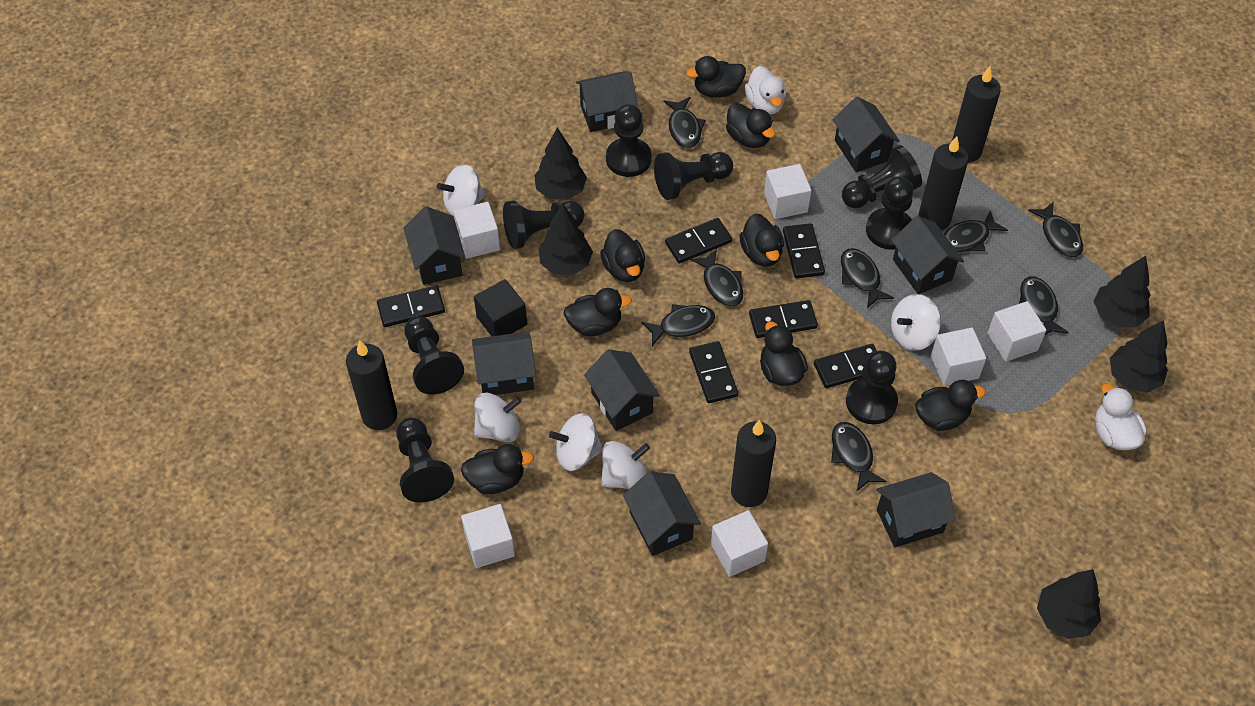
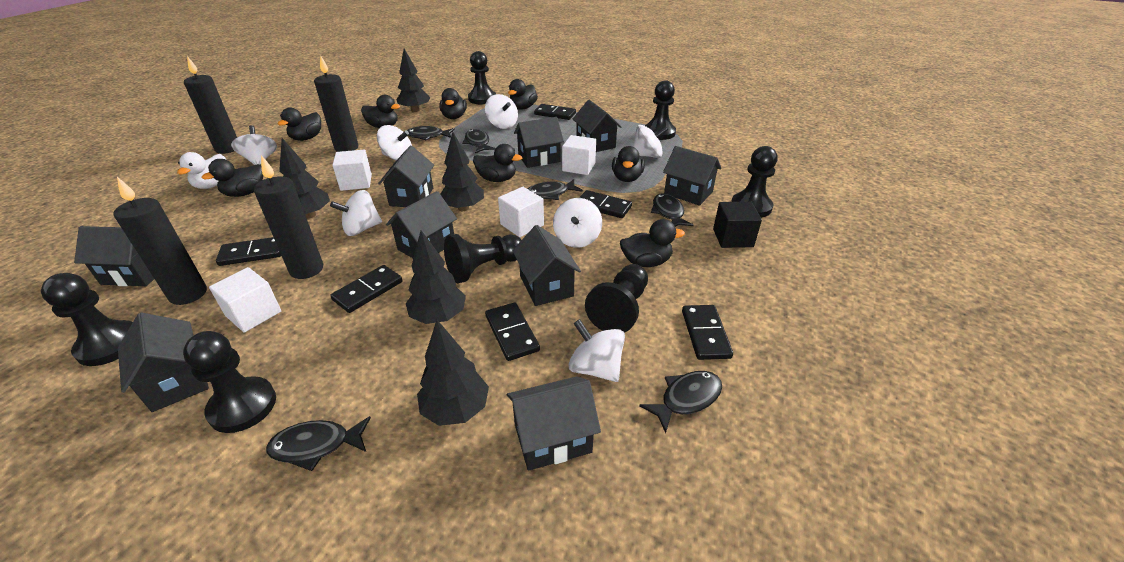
black fish: [641,304,715,346] [663,97,706,148] [690,249,743,307] [831,422,886,492] [841,248,894,308] [944,211,1008,252] [1019,276,1069,336] [1028,201,1083,257] = 8 -> [266,416,371,471] [407,126,455,140] [462,129,496,153] [527,179,583,200] [639,371,722,433] [651,193,694,227] = 6
black house: [403,206,466,285] [472,331,536,395] [576,71,638,132] [584,349,660,431] [623,471,701,556] [832,96,900,172] [876,472,956,547] [891,216,964,294] = 8 -> [74,226,154,286] [118,313,209,412] [378,146,434,207] [386,191,457,258] [507,376,601,471] [512,225,581,306] [514,117,564,168] [573,100,621,152] [663,146,721,206] = 9
black pawn: [396,417,454,502] [404,316,464,395] [503,200,584,249] [606,104,652,177] [654,152,733,200] [842,145,922,208] [846,351,898,424] [866,176,914,250] = 8 -> [41,273,133,366] [183,331,276,433] [444,234,521,283] [468,51,496,104] [585,264,648,333] [645,80,676,140] [731,146,778,218] = 7
white cube: [453,202,500,259] [461,504,515,568] [711,510,768,577] [764,164,812,219] [931,327,986,386] [987,301,1046,362] = 6 -> [209,267,281,333] [332,150,372,191] [498,187,544,237] [562,135,596,175] = 4
white duck: [745,66,786,114] [1095,383,1147,450] = 2 -> [177,152,226,189] = 1
white spinning top: [437,165,485,216] [474,393,521,442] [549,413,603,471] [601,441,650,489] [891,294,941,351] = 5 -> [231,125,277,165] [330,190,382,236] [377,125,412,160] [485,94,518,129] [553,198,602,248] [568,319,625,382] [633,125,668,158] = 7

